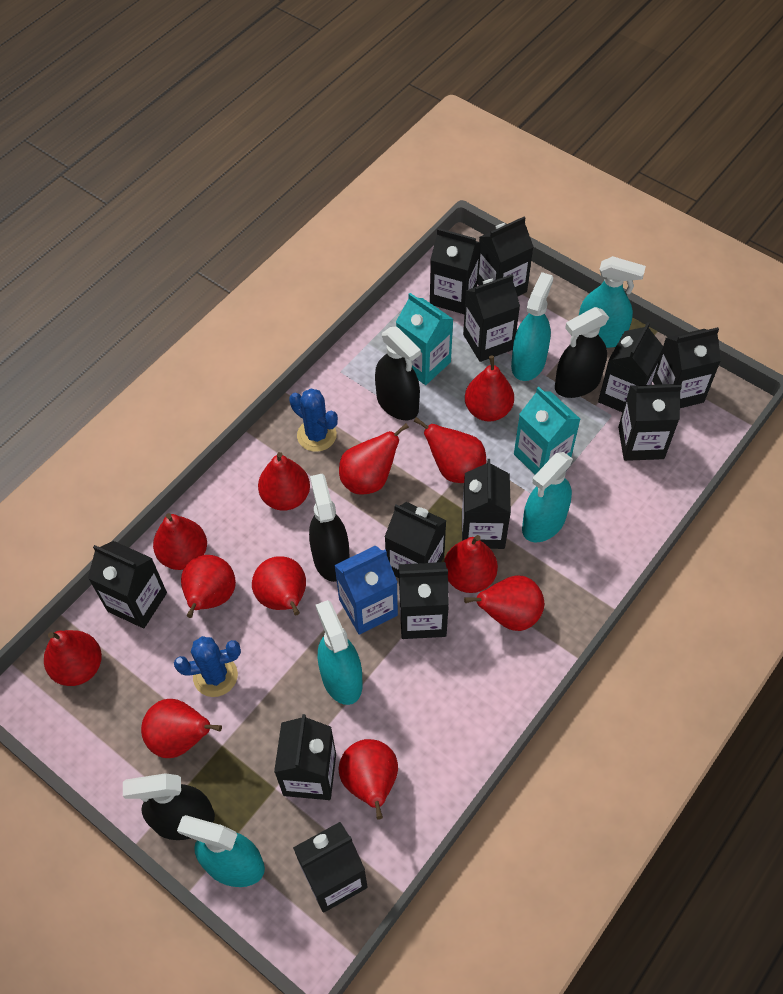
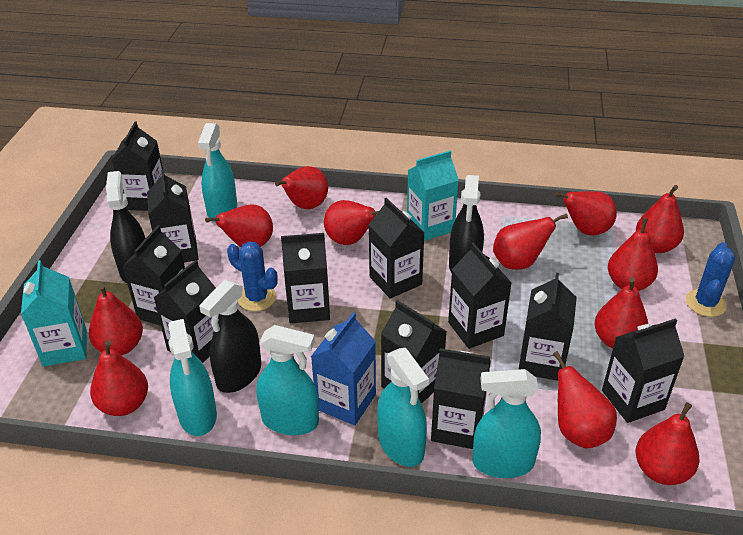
black carton: [88,541,167,628] [274,714,336,800] [293,822,368,913] [385,502,447,578] [399,562,449,639] [430,228,481,314] [462,459,511,549] [463,274,520,362] [477,217,533,297] [598,322,664,412] [618,384,682,461] [653,327,721,408] = 12 -> [112,122,163,211] [123,225,185,326] [147,169,198,263] [153,260,219,363] [281,233,330,323] [368,198,425,299] [381,300,447,404] [431,348,491,449] [448,243,511,349] [518,273,577,381] [602,318,685,423] = 11
black spray bottle: [123,773,215,840] [309,474,350,582] [375,327,421,420] [555,307,609,398] = 4 -> [106,171,146,283] [199,280,261,393] [449,175,484,273] = 3

